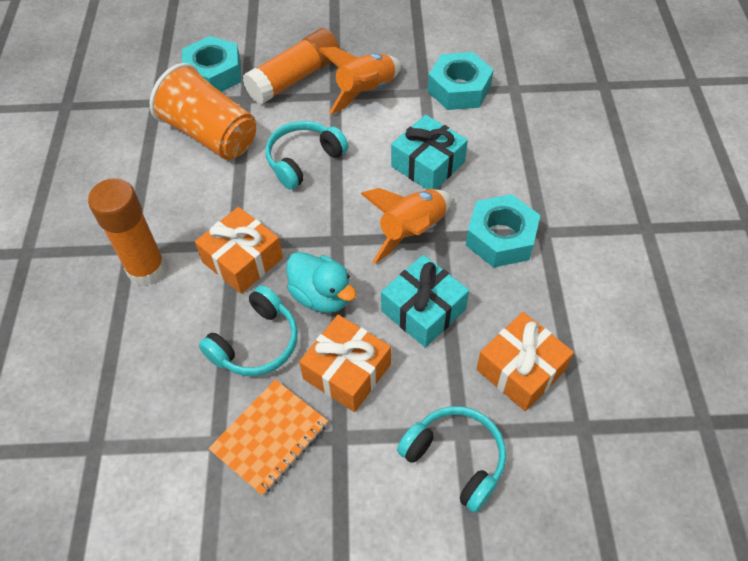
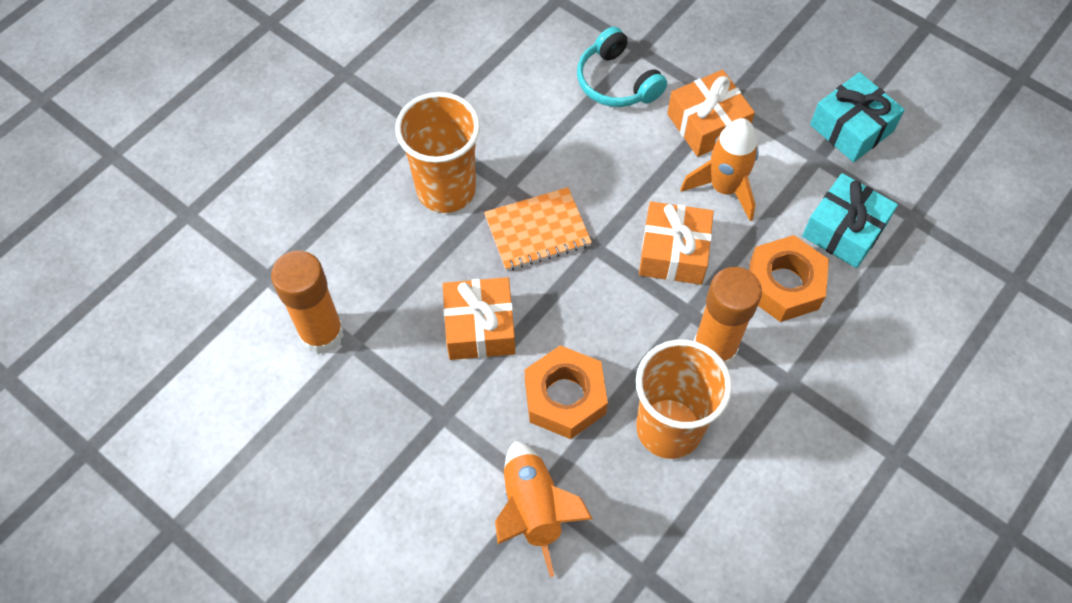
orange cup: [150,63,256,160] = 1 -> [395,92,480,213] [636,340,732,459] = 2
orange nut: none = 0 -> [525,345,608,439] [749,235,829,322] = 2
turquoise duck: [287,252,356,313] = 1 -> none = 0
turquoise headphones: [199,285,298,376] [265,121,348,190] [397,406,506,513] = 3 -> [577,26,667,107] = 1
turquoise nut: [182,36,241,92] [428,52,493,110] [466,194,540,268] = 3 -> none = 0

